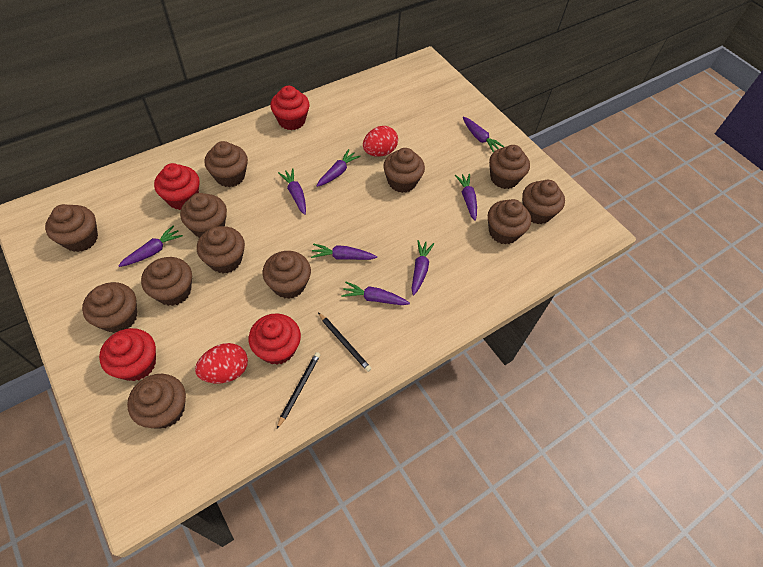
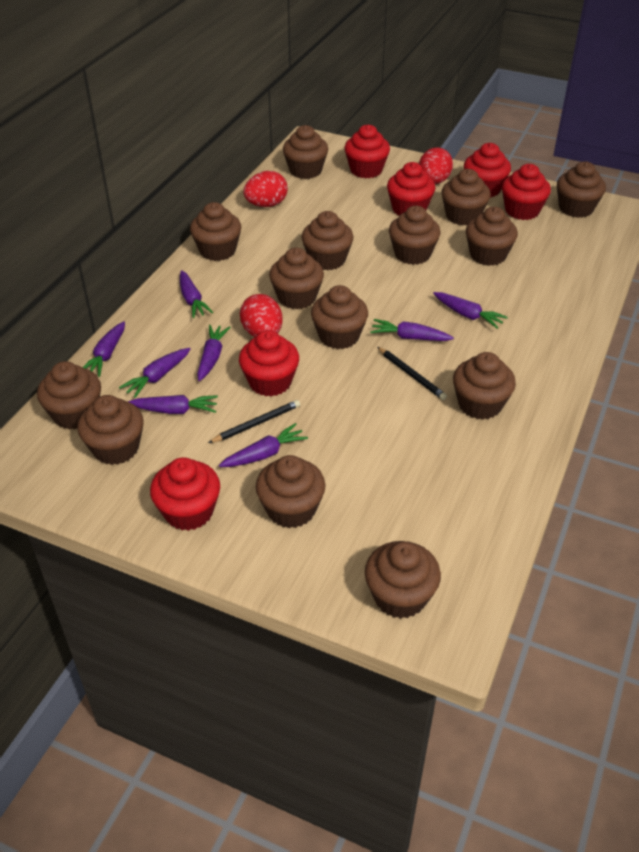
brown cupcake: [45,204,98,252] [82,282,137,333] [127,374,186,429] [141,257,192,306] [180,193,227,238] [197,226,245,273] [205,141,248,187] [263,251,311,299] [383,148,425,193] [488,199,531,244] [489,145,530,189] [522,180,565,224] = 12 -> [37,361,101,430] [77,395,144,465] [190,202,241,261] [256,455,326,528] [269,248,324,309] [283,125,328,179] [302,211,354,271] [311,285,368,349] [365,541,441,619] [389,206,440,265] [441,169,491,226] [453,352,516,420] [466,207,518,266] [557,161,606,218] = 14
red cupcake: [99,328,156,381] [154,163,200,210] [249,313,301,365] [270,86,310,130] = 4 -> [150,457,220,531] [239,330,299,397] [344,124,390,178] [387,162,435,215] [464,143,511,197] [502,164,551,220] = 6
red egg: [195,343,248,383] [363,126,398,157] = 2 -> [240,294,283,337] [243,171,288,207] [419,147,453,184] = 3

